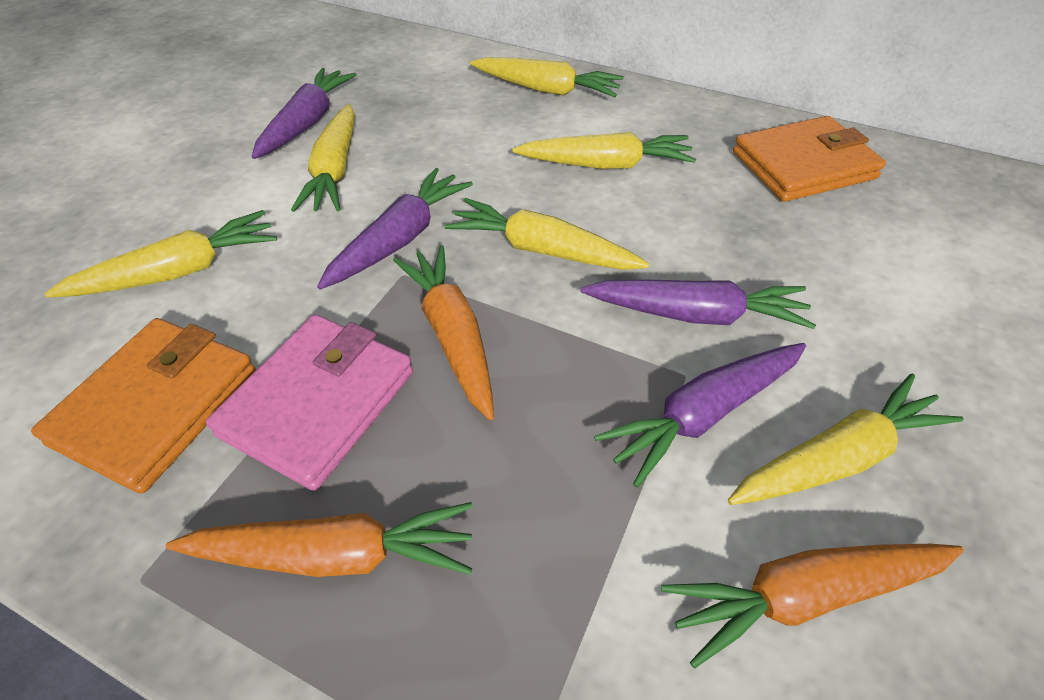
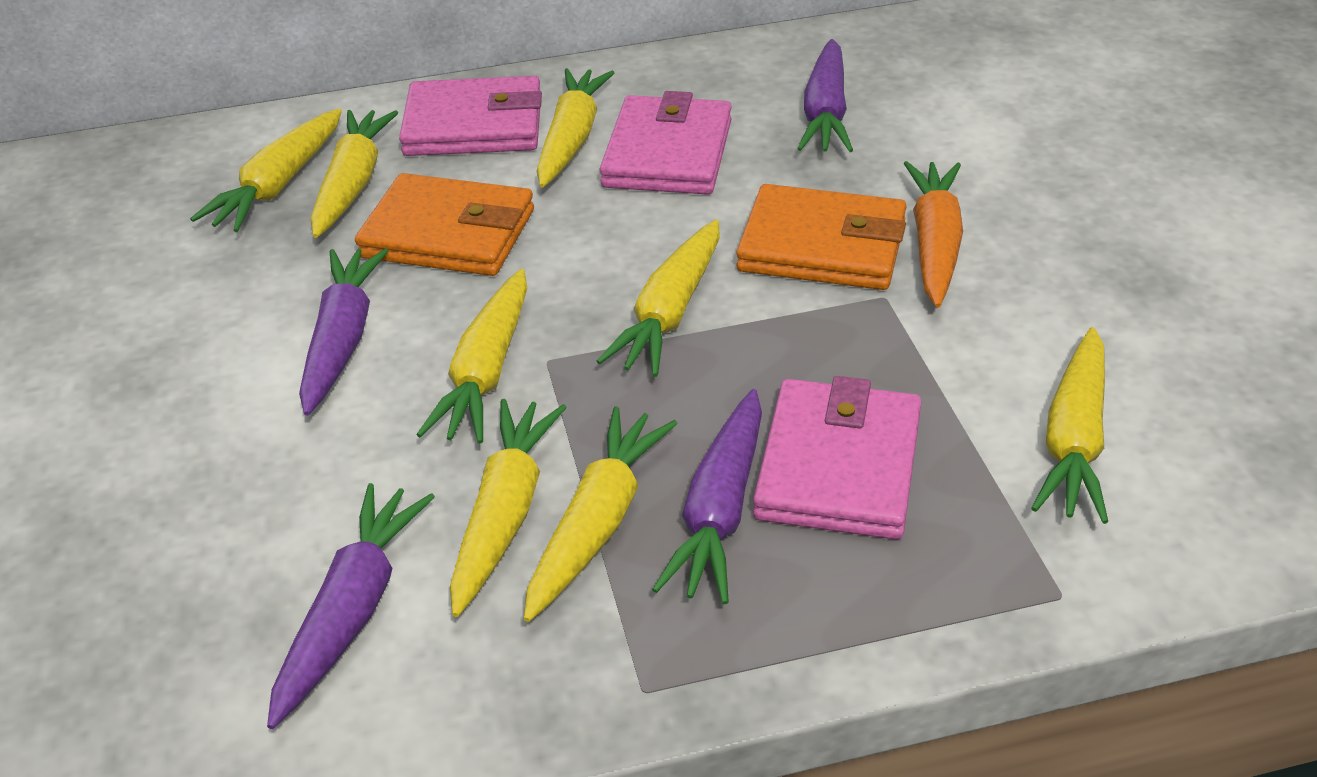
orange carrot: [166,502,473,577] [393,245,494,420] [662,544,964,669] = 3 -> [904,161,963,308] = 1
pink wallet: [206,314,413,491] = 1 -> [399,76,542,156] [600,91,732,195] [753,376,921,540] = 3
yellow carrot: [44,210,277,298] [291,104,355,212] [445,198,649,270] [470,57,624,97] [512,132,696,169] [728,374,963,505] = 6 -> [190,109,342,232] [311,110,398,238] [416,269,527,444] [450,399,567,617] [524,406,678,622] [536,68,614,188] [596,219,720,377] [1031,327,1108,524] = 8

